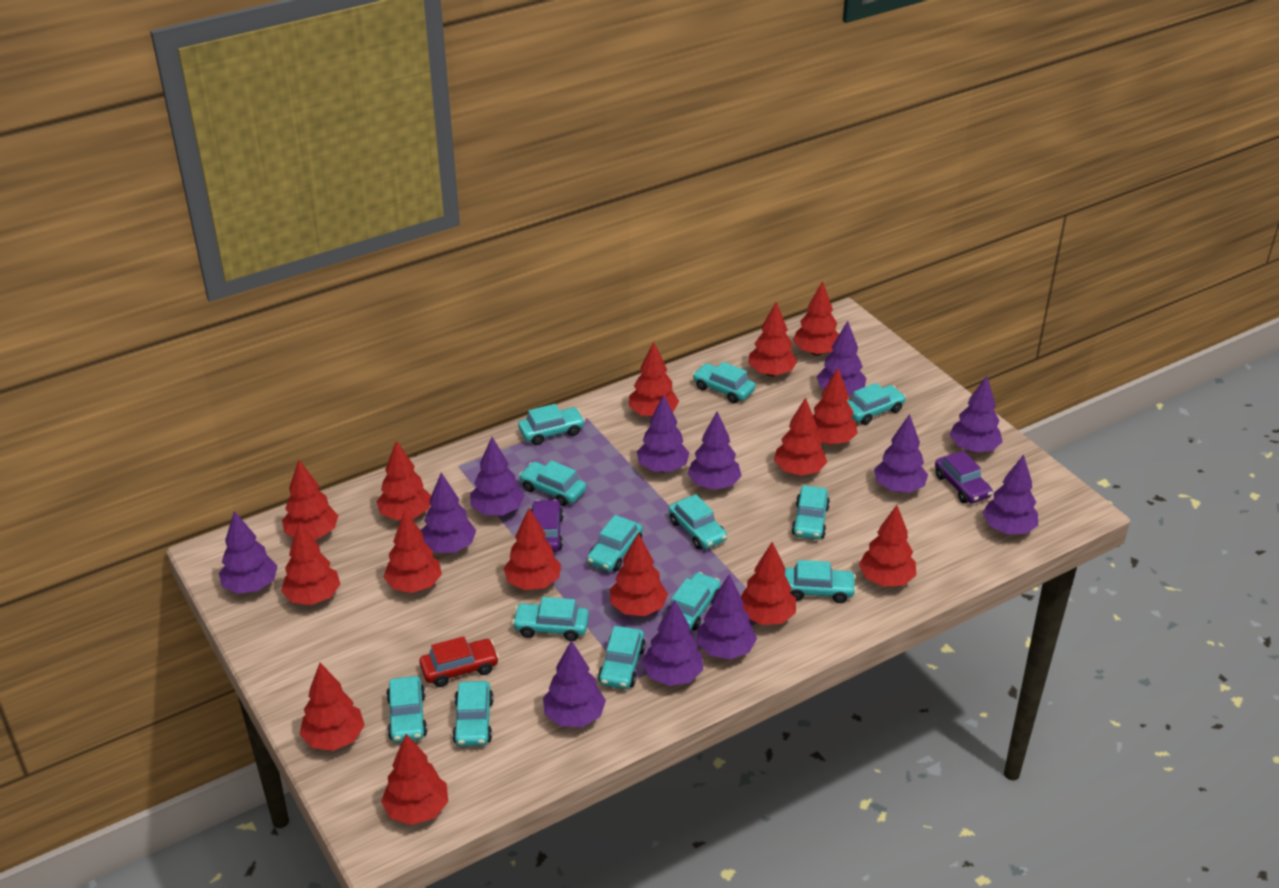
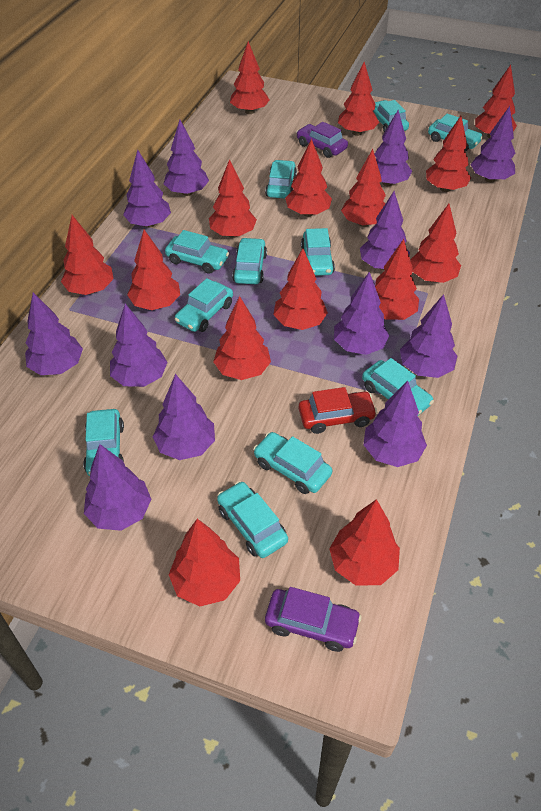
turquoise car: [386,676,427,742] [452,681,494,747] [512,597,589,641] [518,404,585,445] [519,460,586,506] [587,515,643,572] [598,626,646,689] [665,572,720,630] [669,494,727,549] [693,362,756,403] [785,560,856,603] [791,485,830,539] [847,383,906,425] = 13 -> [83,409,124,476] [165,230,229,274] [175,278,233,332] [217,481,288,558] [232,238,267,284] [253,432,332,494] [265,160,297,199] [301,228,335,276] [362,358,434,416] [373,100,409,132] [428,114,483,151] = 11

